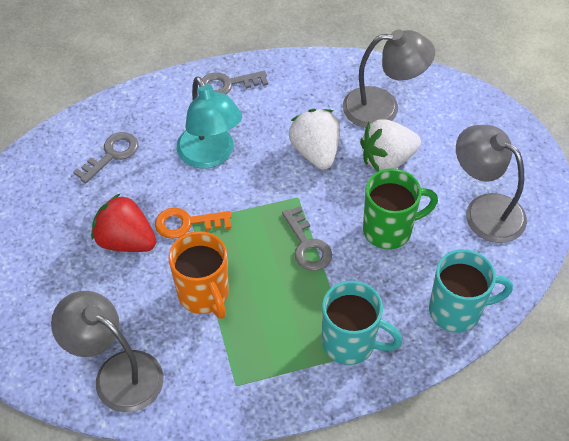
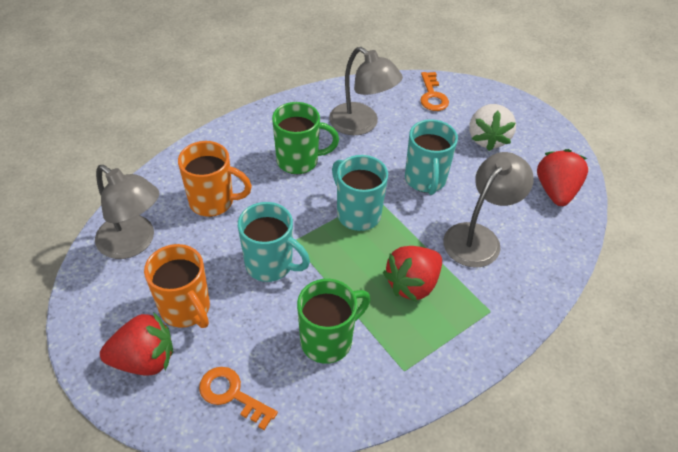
green mug: [363,168,438,249] = 1 -> [272,102,339,174] [297,279,370,364] = 2
grey key: [73,132,138,183] [199,71,268,95] [282,206,332,271] = 3 -> none = 0
orange key: [155,208,232,239] = 1 -> [199,367,278,430] [420,72,449,111] = 2
orange mug: [168,231,229,319] = 1 -> [144,244,210,328] [178,141,252,217] = 2
red strawberry: [91,194,156,252] = 1 -> [100,312,173,375] [383,246,442,302] [537,149,588,206] = 3
turquoise lamp: [176,76,242,169] = 1 -> none = 0
turquoise mug: [322,281,403,365] [429,249,513,333] = 2 -> [238,202,310,282] [332,155,388,231] [405,119,458,195] = 3
white strawberry: [289,109,340,170] [360,119,421,171] = 2 -> [469,104,516,151] = 1

